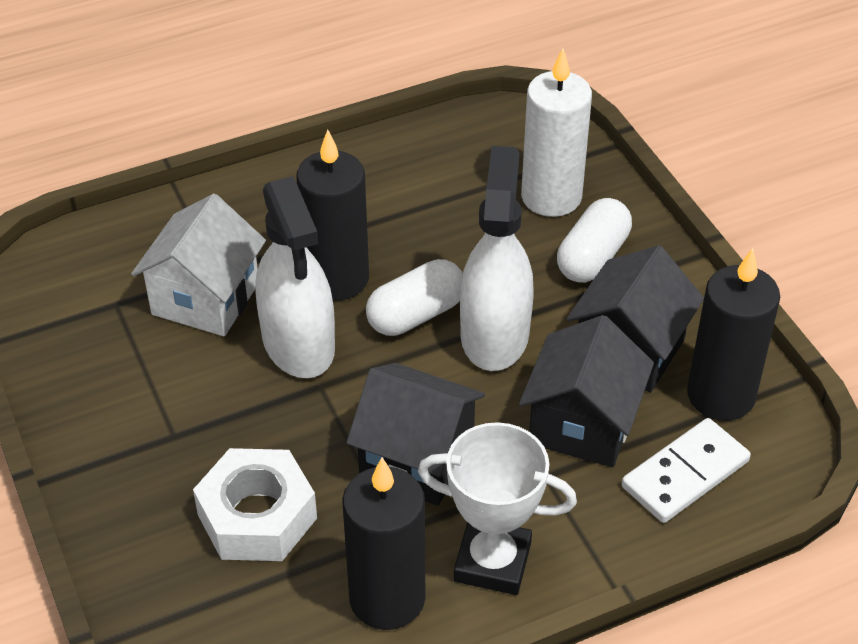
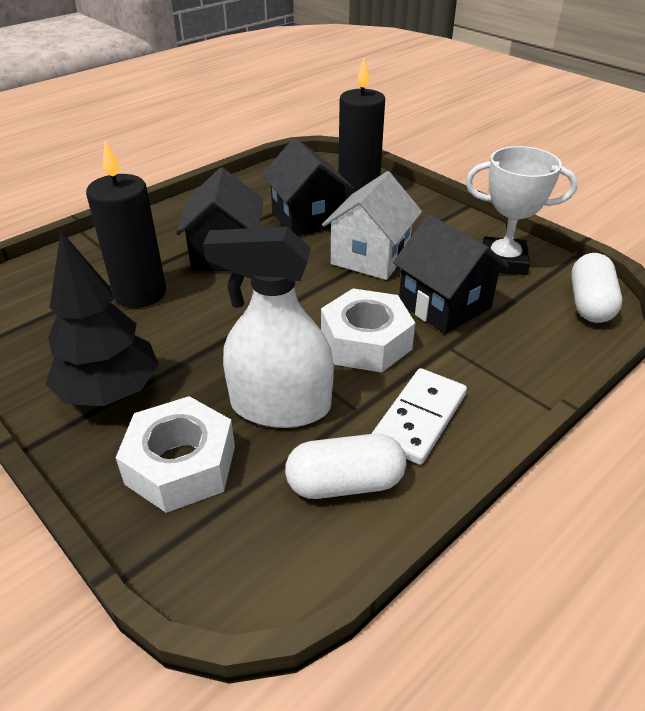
black candle: [296,130,369,300] [342,458,425,630] [687,248,780,421] = 3 -> [86,140,166,308] [338,58,385,198] = 2
black tree: none = 0 -> [46,231,159,406] = 1
white candle: [521,48,592,217] = 1 -> none = 0
white nut: [193,448,317,561] = 1 -> [116,396,235,513] [321,288,415,373] = 2
white spray bottle: [256,176,335,378] [460,146,534,371] = 2 -> [203,227,334,428] = 1

